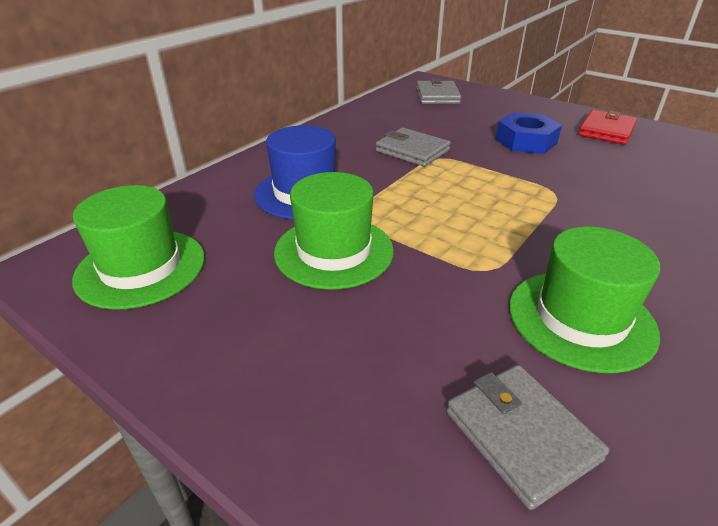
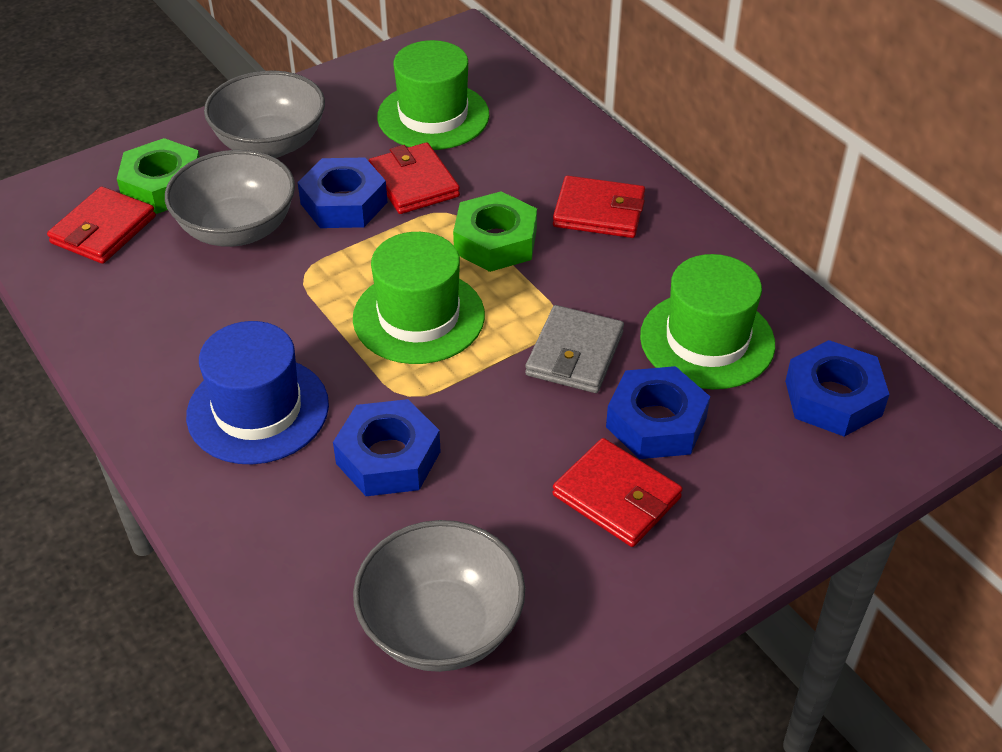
blue nut: [495,112,562,154] = 1 -> [298,158,388,228] [333,399,441,496] [606,366,710,459] [785,340,890,437] = 4
green nut: none = 0 -> [117,138,200,214] [453,191,537,272] = 2
grey bowl: none = 0 -> [165,150,295,247] [204,70,325,158] [353,520,525,672] = 3
grey wallet: [376,128,451,167] [416,79,461,104] [447,365,609,510] = 3 -> [525,305,624,393] = 1
red wallet: [578,110,637,145] = 1 -> [47,186,156,264] [369,142,460,214] [553,176,645,238] [553,438,683,547] = 4

